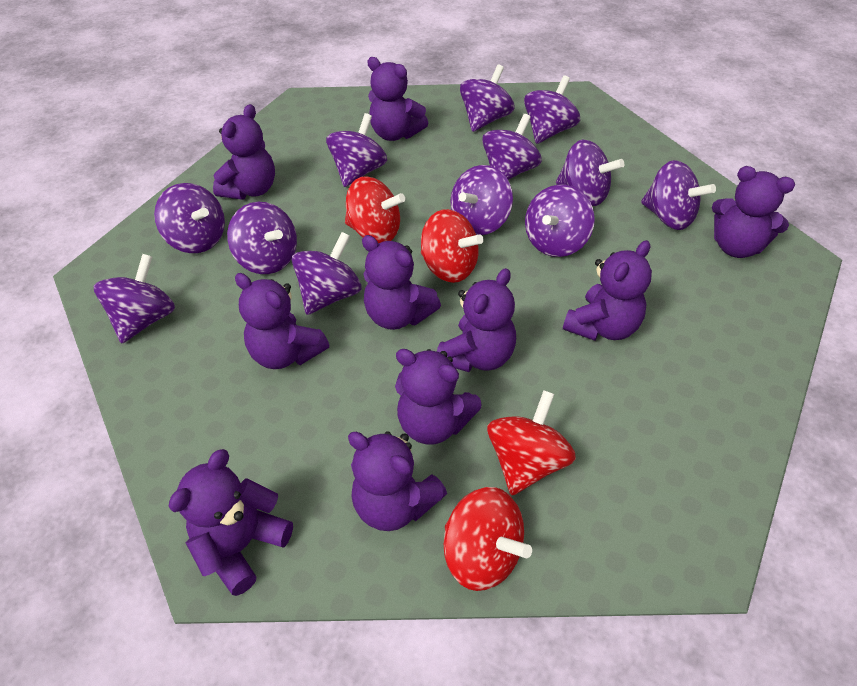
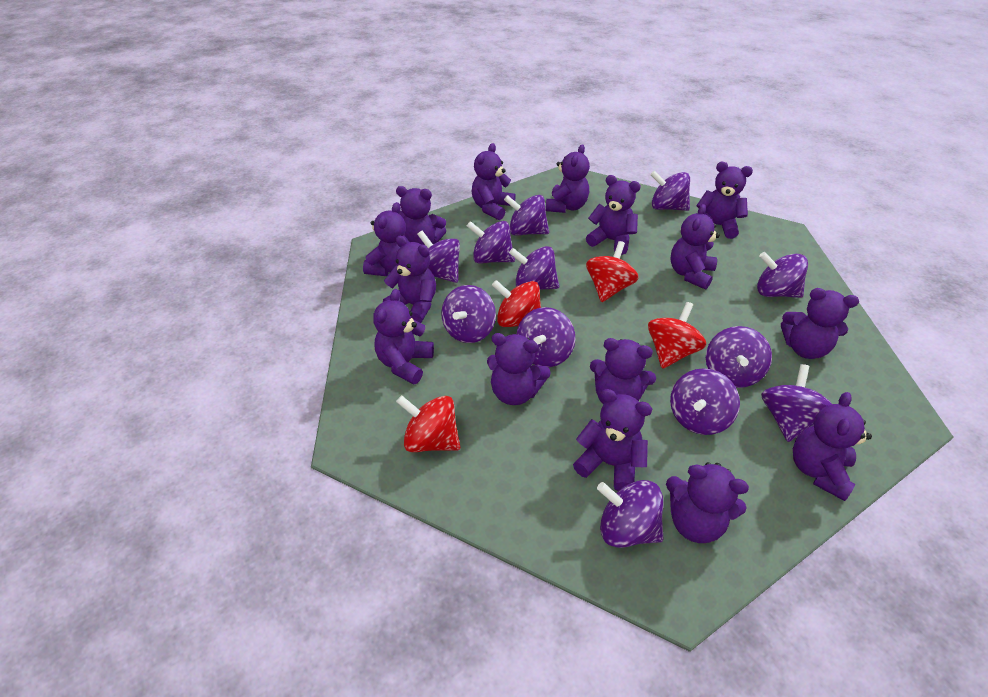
purple teddy bear: [169,449,293,596] [213,104,275,200] [235,273,329,369] [348,431,447,531] [362,235,441,330] [367,57,428,141] [395,349,482,444] [437,268,516,372] [563,240,652,341] [712,166,795,258] = 10 -> [363,202,409,276] [373,289,434,384] [383,236,436,323] [396,186,446,246] [472,143,516,220] [487,333,551,405] [546,144,590,213] [573,389,652,491] [586,175,641,255] [590,338,656,404] [666,462,749,543] [670,204,720,289] [697,162,753,239] [781,288,859,359] [793,392,872,501] = 15

